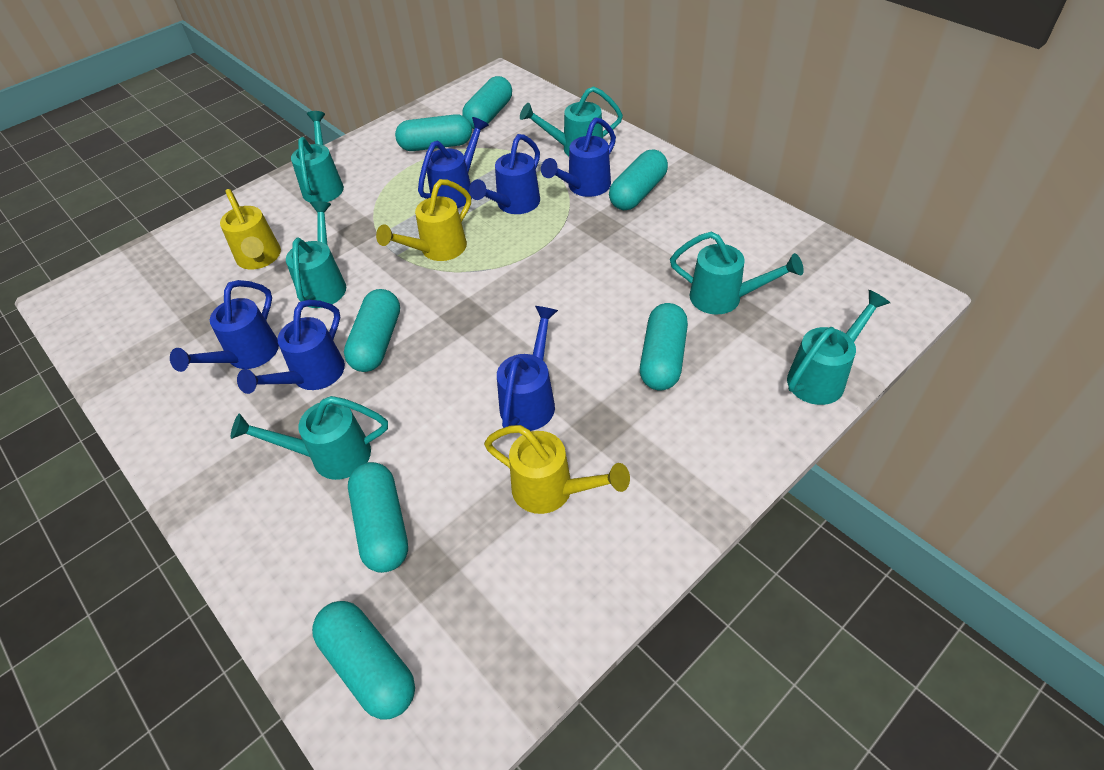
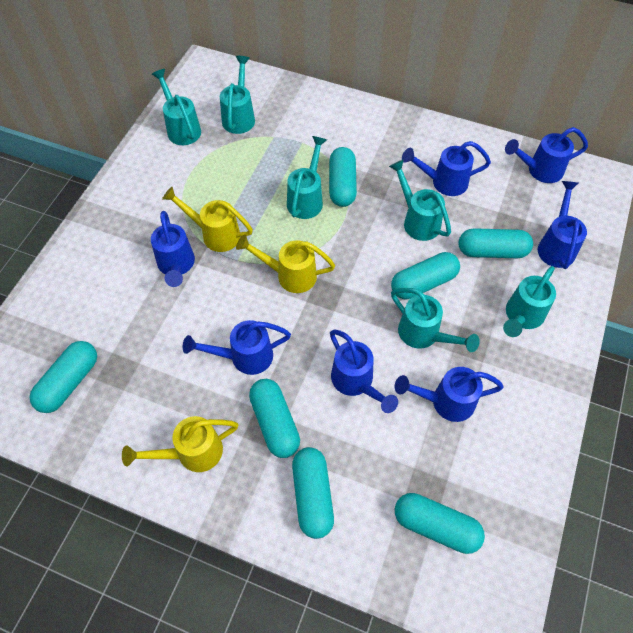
blue watering can: [170,280,279,372] [237,300,345,394] [418,117,489,208] [469,134,540,214] [497,306,558,431] [541,117,616,197] = 6 -> [151,211,195,287] [183,320,291,375] [330,329,398,413] [395,367,504,422] [402,141,491,196] [505,127,588,183] [538,181,587,269] = 7

